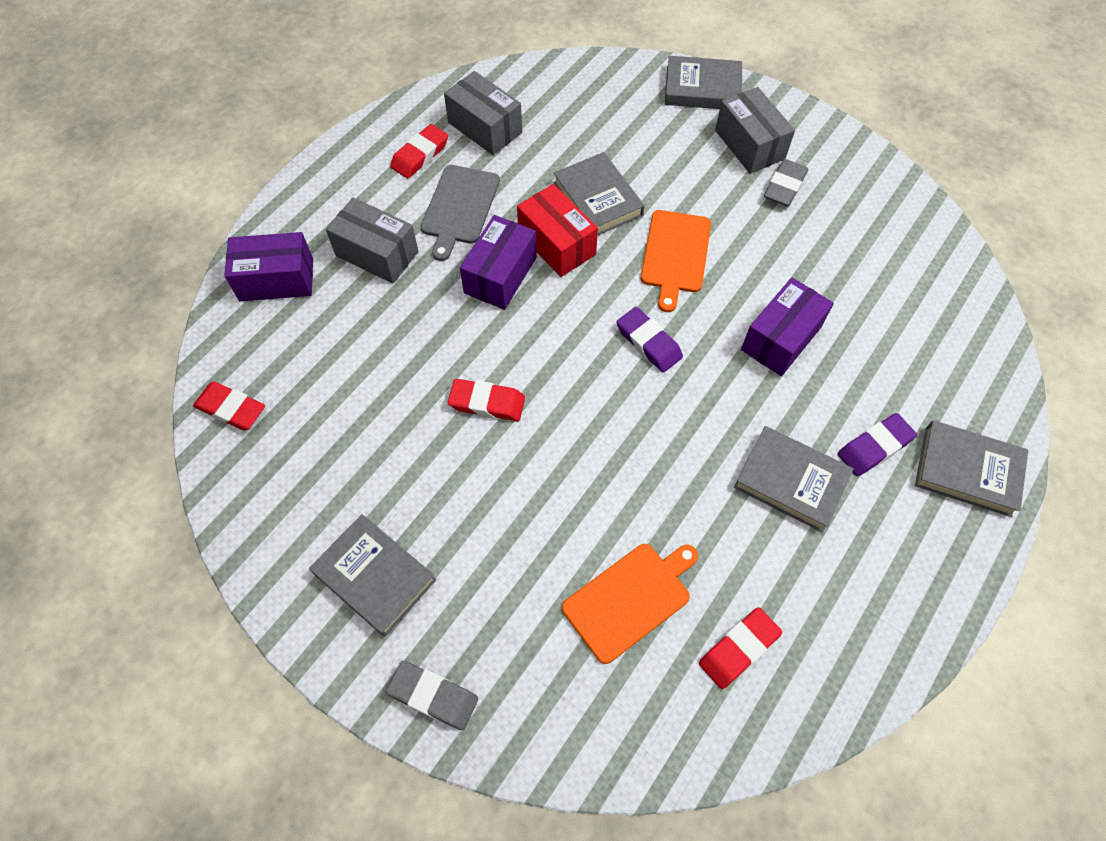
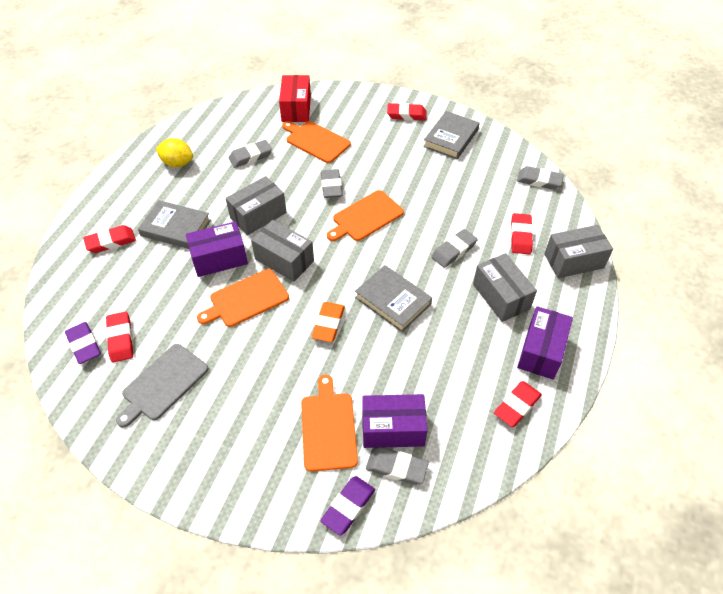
grey book: [309,514,436,637] [553,152,644,235] [665,56,742,109] [734,426,854,532] [915,420,1028,517] = 5 -> [138,200,211,249] [355,265,432,332] [423,111,479,159] = 3
grey box: [326,198,418,284] [444,71,522,155] [715,87,795,174] = 3 -> [226,176,287,235] [251,220,314,282] [473,253,537,322] [544,225,613,278] = 4
grey eraser: [386,661,478,730] [764,159,808,206] = 2 -> [229,140,272,168] [321,169,343,198] [366,447,429,485] [431,229,478,268] [517,166,564,190] = 5
orange cutting board: [562,544,698,664] [641,210,711,312] = 2 -> [197,269,289,327] [282,121,351,163] [301,375,358,472] [327,190,404,241] = 4
orange eraser: none = 0 -> [311,302,345,342] = 1
red eraser: [193,381,265,431] [390,124,448,179] [448,379,525,421] [699,607,782,689] = 4 -> [83,225,136,253] [106,312,133,363] [387,103,427,121] [494,381,542,427] [511,213,533,254] = 5
yellow lemon: none = 0 -> [156,138,193,167] = 1

